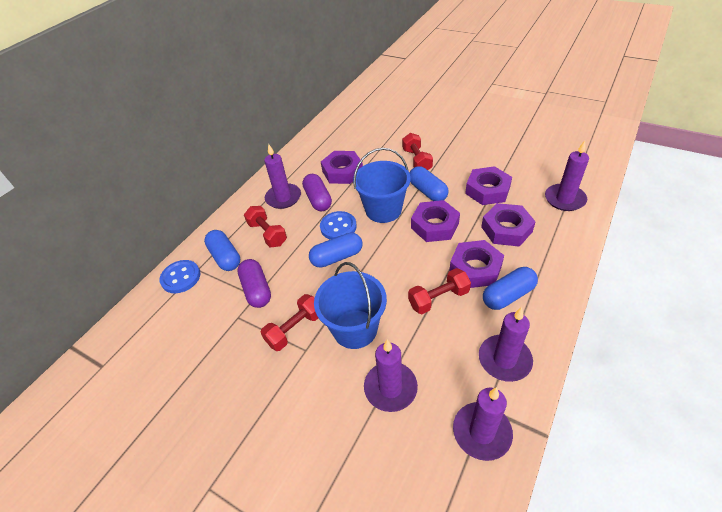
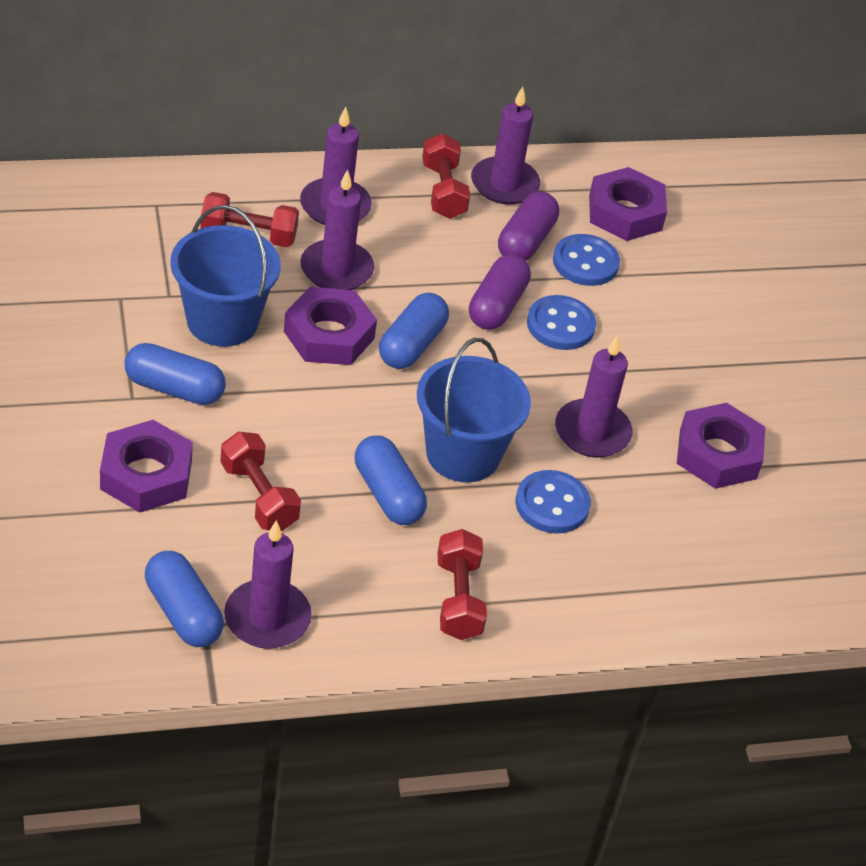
blue button: [159,260,201,293] [320,211,357,240] = 2 -> [516,470,591,534] [527,295,596,350] [553,234,620,286] = 3
purple nut: [321,151,363,184] [411,200,460,242] [449,240,504,288] [465,166,512,205] [481,203,536,247] = 5 -> [100,420,193,512] [284,287,377,365] [589,167,667,241] [677,403,765,489] = 4

